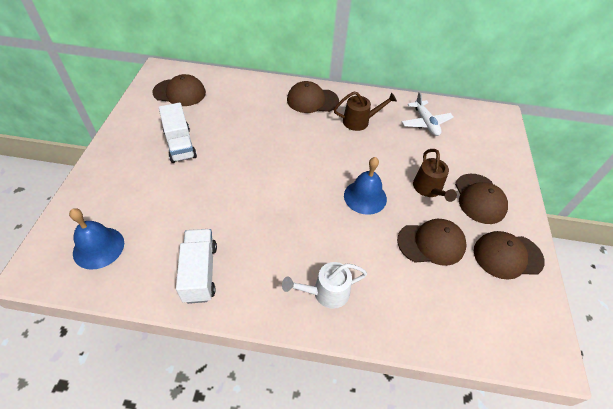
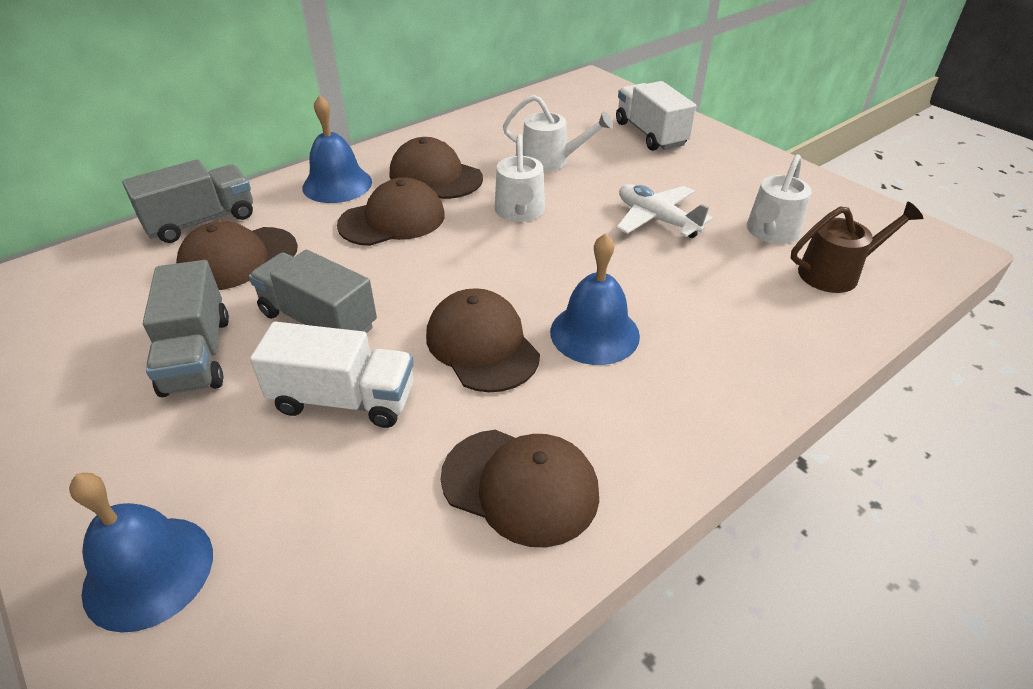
blue bell: [69,208,124,270] [344,157,387,215] = 2 -> [69,473,213,633] [302,95,372,203] [550,233,640,365] = 3
brown watering can: [334,92,397,131] [413,149,457,202] = 2 -> [791,202,923,293] = 1
grey truck: none = 0 -> [122,159,253,243] [143,260,229,397] [249,250,377,333] = 3
white watering can: [282,262,367,309] = 1 -> [495,134,545,222] [503,95,613,172] [747,154,812,244] = 3

